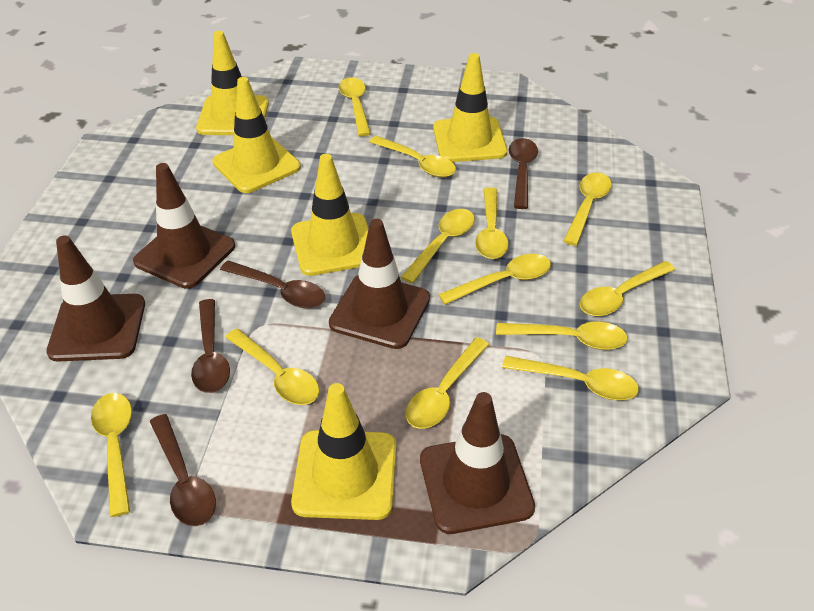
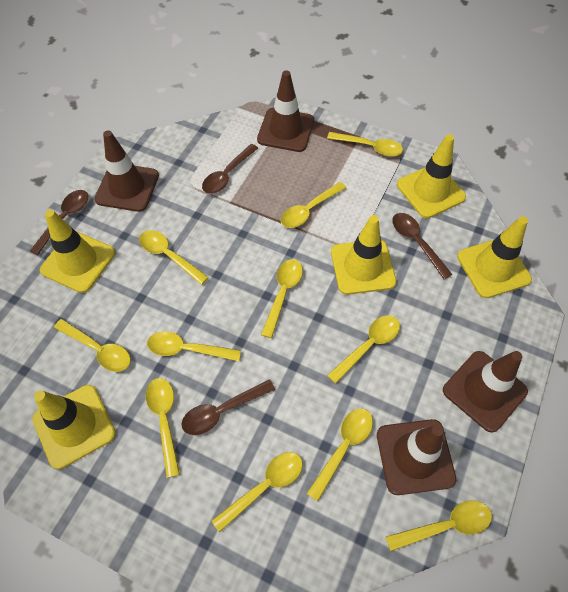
yellow spoon: [91,393,132,517] [225,329,319,405] [339,77,371,137] [369,136,456,177] [401,209,475,284] [406,337,490,429] [438,254,551,305] [475,187,509,259] [496,322,628,350] [502,356,639,400] [564,172,612,246] [579,261,675,316] = 12 -> [54,319,131,372] [139,230,209,285] [146,378,180,478] [147,331,241,361] [212,452,303,532] [261,259,303,338] [281,182,346,228] [307,409,373,501] [327,132,403,157] [327,315,400,384] [386,500,492,552] = 11

